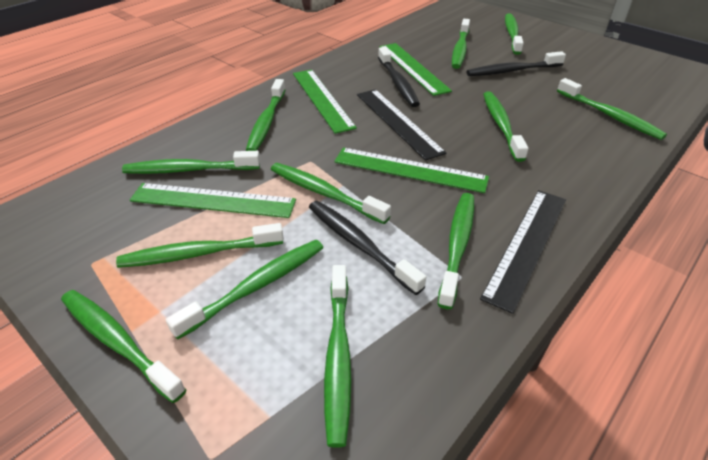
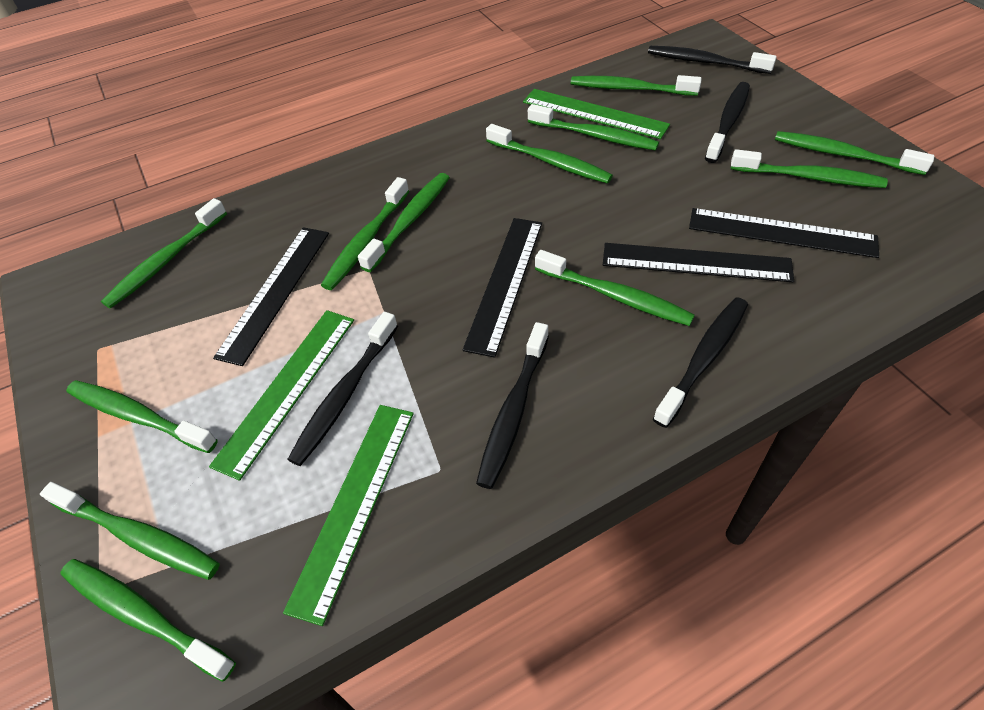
black ruler: [357,89,446,161] [480,190,566,314] = 2 -> [213,227,329,366] [462,218,542,358] [603,243,794,282] [689,208,879,258] = 4
black toothbrush: [309,201,426,295] [378,47,420,107] [466,51,566,76] = 3 -> [287,312,398,466] [476,322,549,489] [648,46,777,74] [653,297,748,428] [705,82,750,163] = 5
green ruler: [130,183,296,218] [293,70,357,134] [334,148,489,193] [380,43,452,96] = 4 -> [209,310,354,481] [283,405,414,626] [523,89,670,139] = 3

